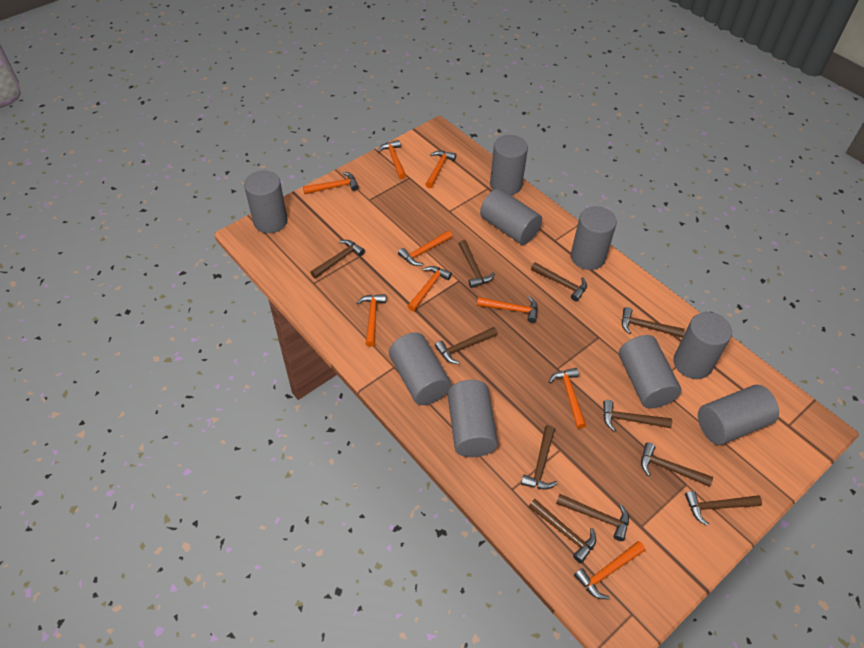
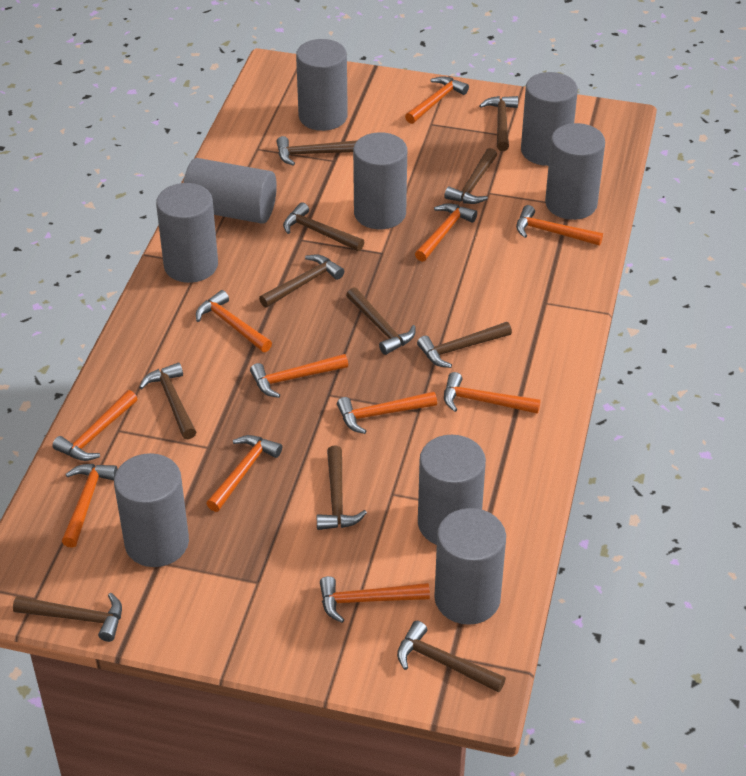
orange hammer: [303,172,359,194] [356,294,386,347] [377,140,406,179] [398,231,452,266] [407,266,452,311] [425,151,456,188] [477,296,538,323] [548,368,586,429] [574,541,645,599] = 9 -> [52,390,137,461] [62,464,118,548] [196,290,272,352] [206,435,282,512] [250,354,348,398] [320,576,430,623] [337,391,437,434] [405,76,469,124] [415,203,477,262] [444,372,541,414] [516,205,603,246] = 11

